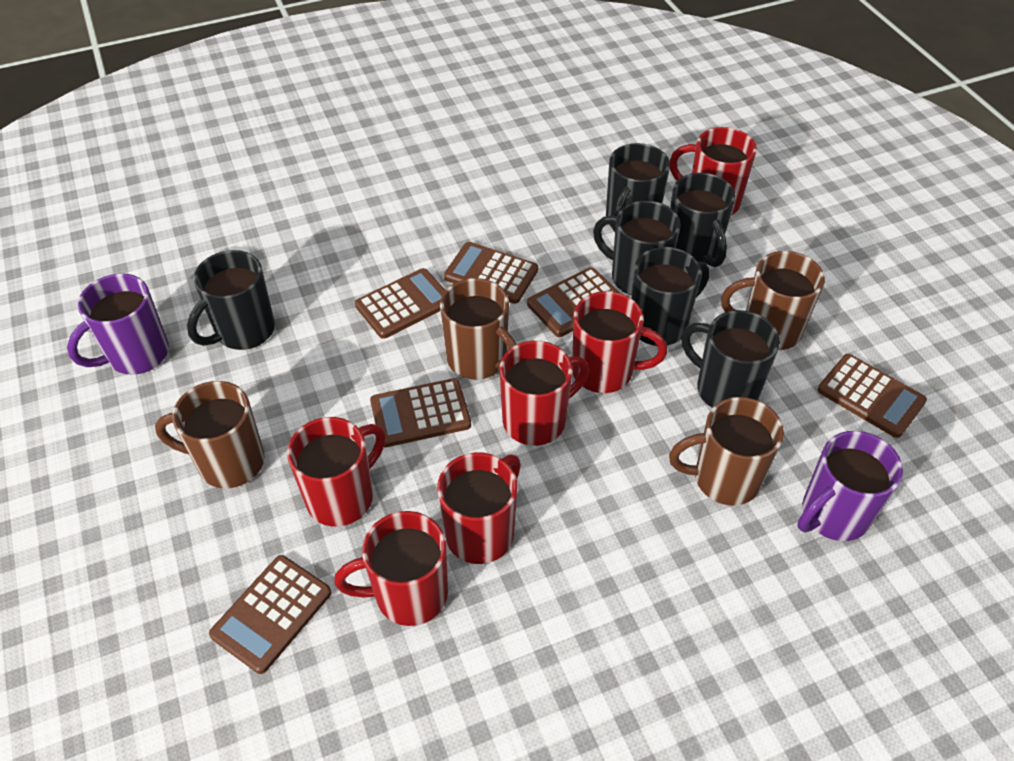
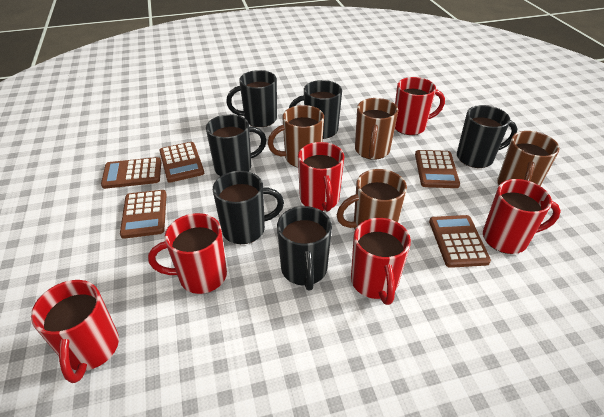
brown calculator: [209,555,332,674] [355,268,445,339] [370,378,471,447] [444,242,538,304] [527,267,619,337] [818,354,927,438] = 6 -> [101,157,161,189] [120,190,166,239] [159,142,204,182] [415,150,460,188] [429,215,491,268] = 5
purple mug: [67,273,169,375] [797,431,903,541] = 2 -> none = 0

